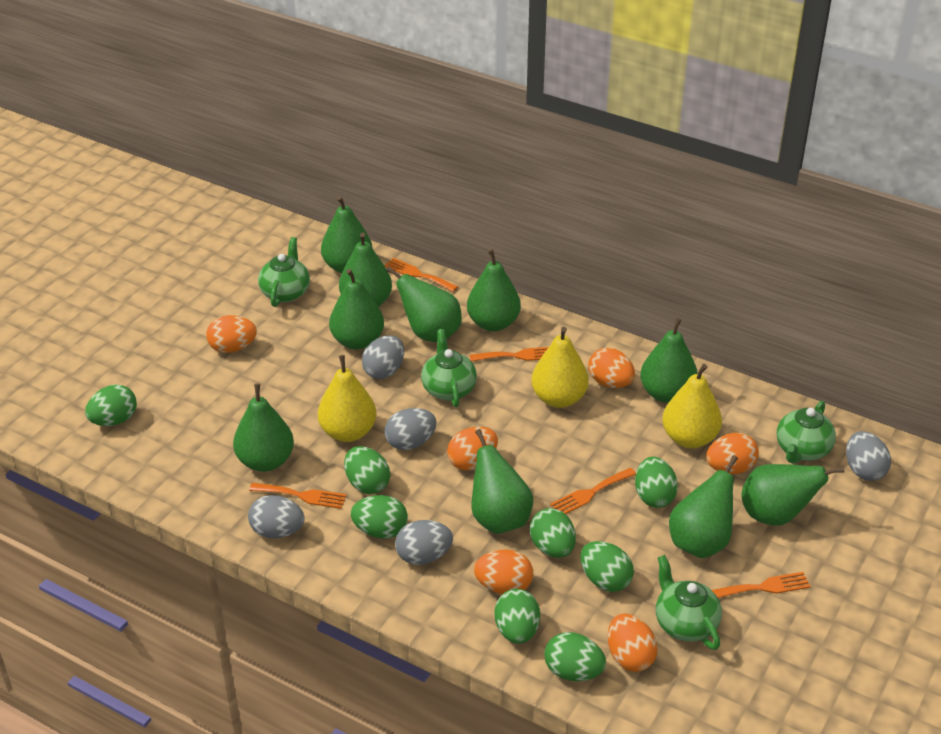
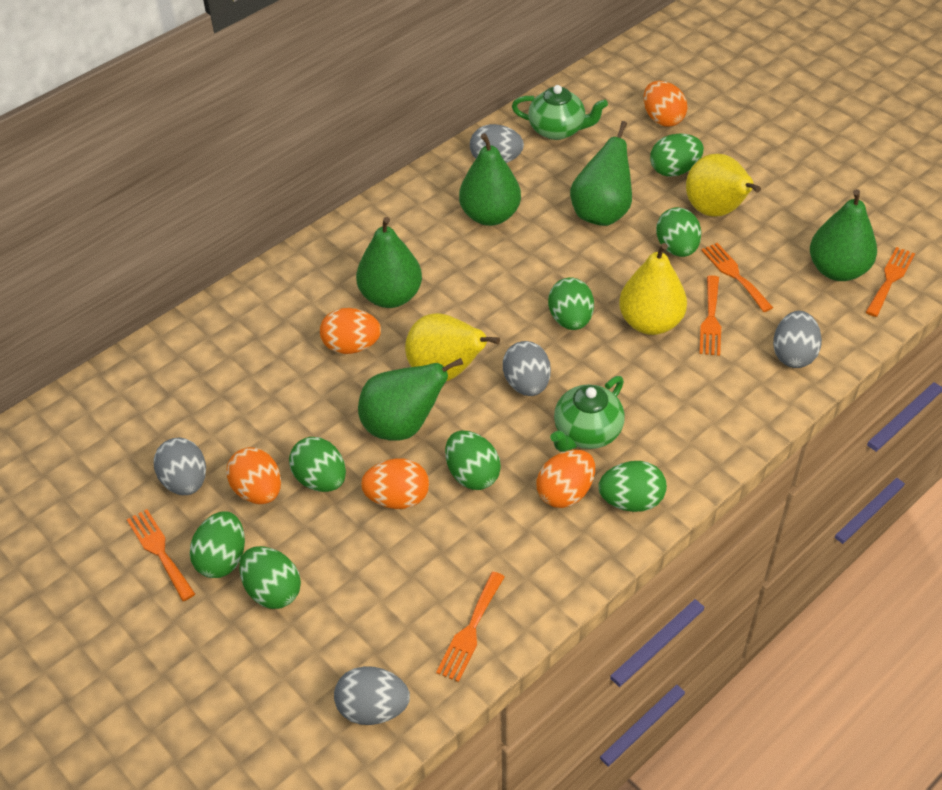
green pear: [233,383,294,472] [321,196,372,273] [329,269,384,350] [339,232,392,307] [386,266,462,342] [467,249,521,331] [472,429,533,534] [640,318,698,403] [669,455,738,558] [741,464,845,526] = 10 -> [356,217,422,308] [358,358,463,441] [459,133,521,226] [570,121,632,226] [810,189,877,281] = 5
green teapot: [258,237,310,307] [421,329,477,407] [656,555,722,650] [777,401,836,464] = 4 -> [512,85,608,140] [550,376,625,452] = 2
orange egg: [206,315,257,353] [447,427,498,470] [474,550,533,594] [588,347,635,388] [608,614,658,672] [706,433,759,474] = 6 -> [226,447,281,504] [320,308,381,354] [361,459,429,509] [536,450,595,508] [644,81,688,127] = 5

